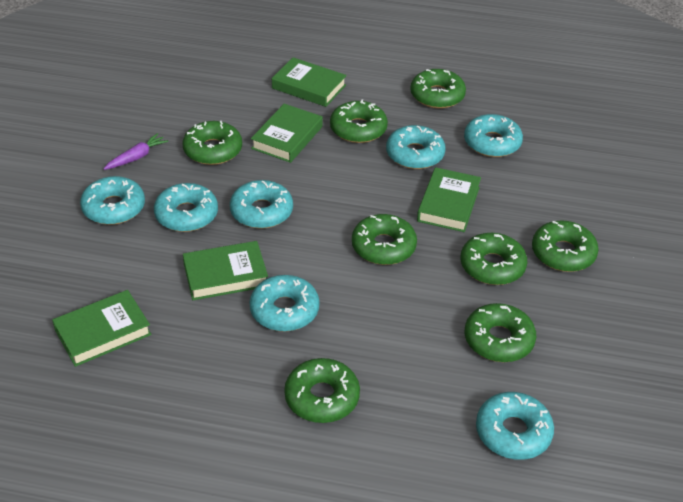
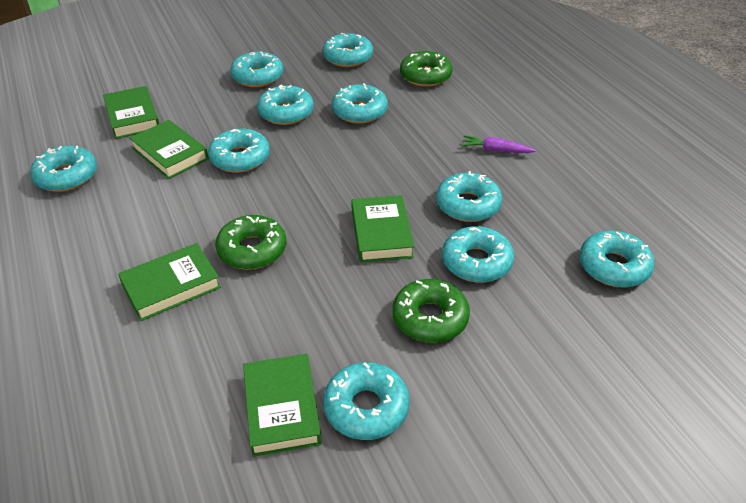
green donut: [183,121,242,165] [284,358,360,423] [330,99,388,143] [352,214,417,265] [410,69,466,109] [460,233,527,285] [465,303,536,362] [532,220,599,272] = 8 -> [215,215,286,270] [392,279,470,343] [400,51,452,87] = 3
turquoise donut: [80,176,145,225] [154,183,218,232] [230,180,293,229] [249,275,320,332] [386,125,446,169] [464,114,523,157] [476,392,554,460] = 7 -> [30,146,97,192] [208,129,270,173] [230,51,283,87] [257,84,314,125] [323,33,373,67] [323,362,410,440] [332,83,388,124] [436,171,502,222] [442,226,514,283] [579,231,654,287] = 10

